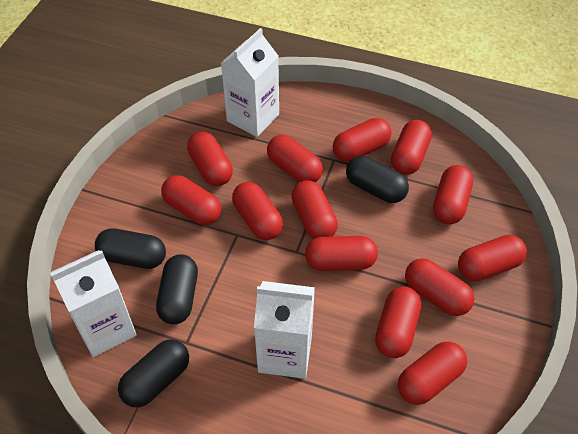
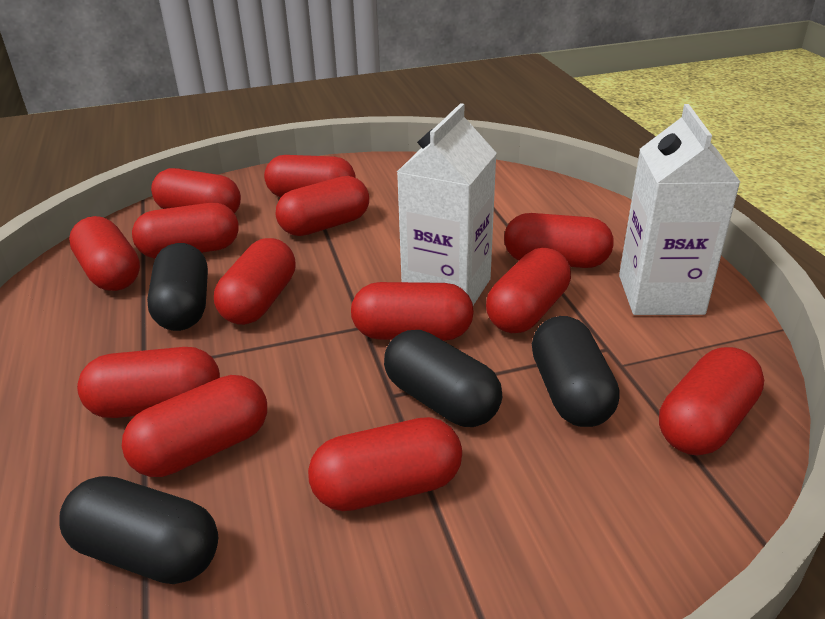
white carton: [50,250,137,357] [221,28,279,137] [254,281,315,379] = 3 -> [397,103,497,305] [619,104,740,315] = 2

